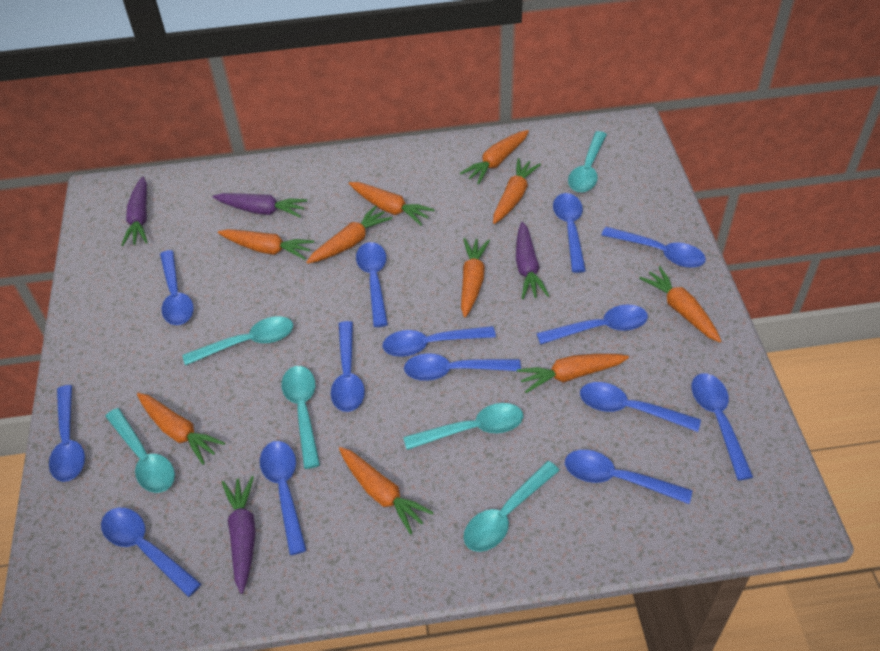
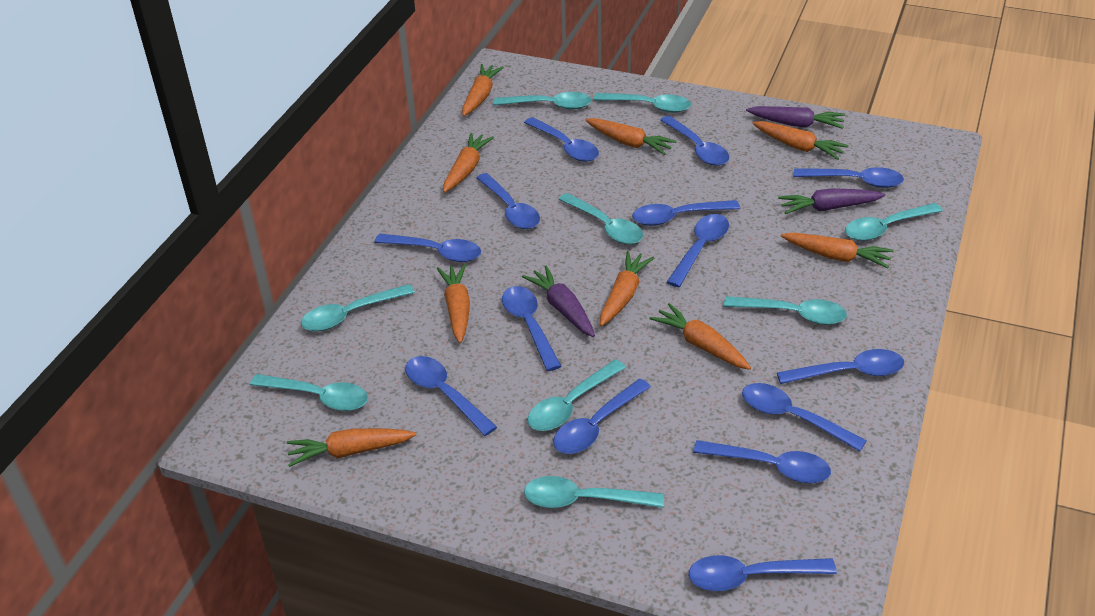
orange carrot: [137,393,225,465] [218,229,314,260] [306,205,392,264] [339,447,434,535] [349,182,435,226] [460,130,529,184] [461,238,490,317] [493,158,541,224] [517,354,629,393] [639,266,721,342] = 10 -> [287,428,416,467] [437,264,470,343] [443,133,494,193] [462,64,504,116] [586,118,677,155] [600,251,654,326] [649,303,751,370] [753,121,849,160] [781,232,894,269] = 9
purple carrot: [121,177,148,246] [213,193,307,217] [222,476,256,594] [516,222,549,299] = 4 -> [522,265,595,337] [746,106,845,129] [778,188,885,214] = 3
turquoise spoon: [105,408,175,493] [182,316,293,366] [282,366,320,469] [403,403,523,450] [463,461,560,552] [568,131,607,192] = 6 -> [250,374,368,411] [301,284,415,331] [494,92,592,110] [524,476,664,508] [527,359,626,431] [558,193,643,244] [593,93,691,113] [724,296,847,325] [845,203,943,241] = 9

